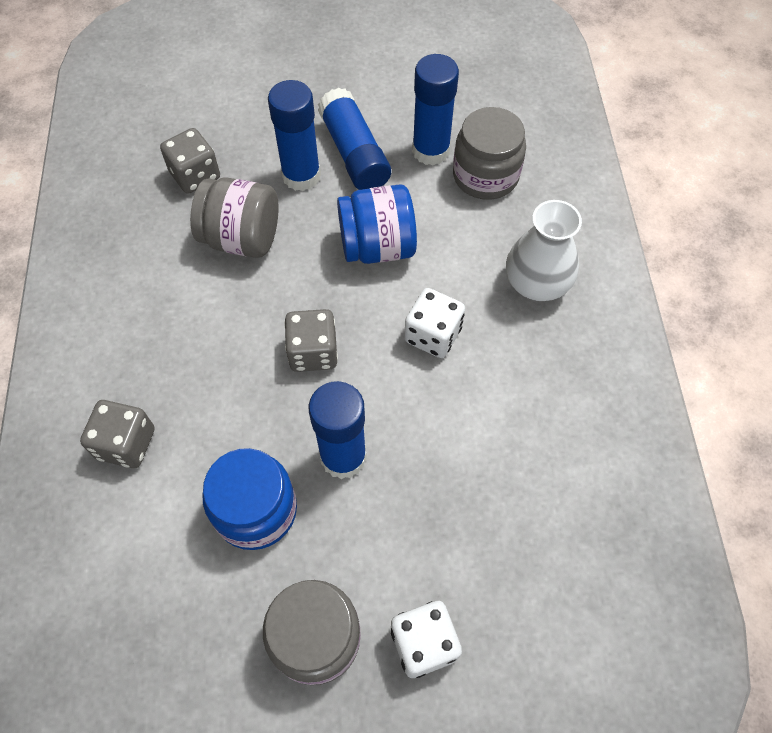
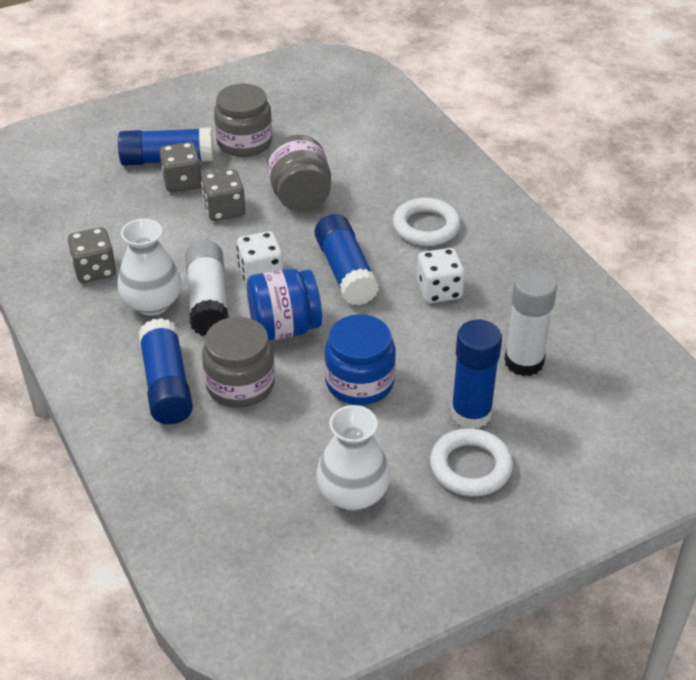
white glue stick: none = 0 -> [185,240,229,336] [504,269,557,376] = 2
white ring: none = 0 -> [393,198,461,246] [430,428,513,496] = 2
white vase: [506,200,582,301] = 1 -> [117,219,182,316] [316,405,390,511] = 2

